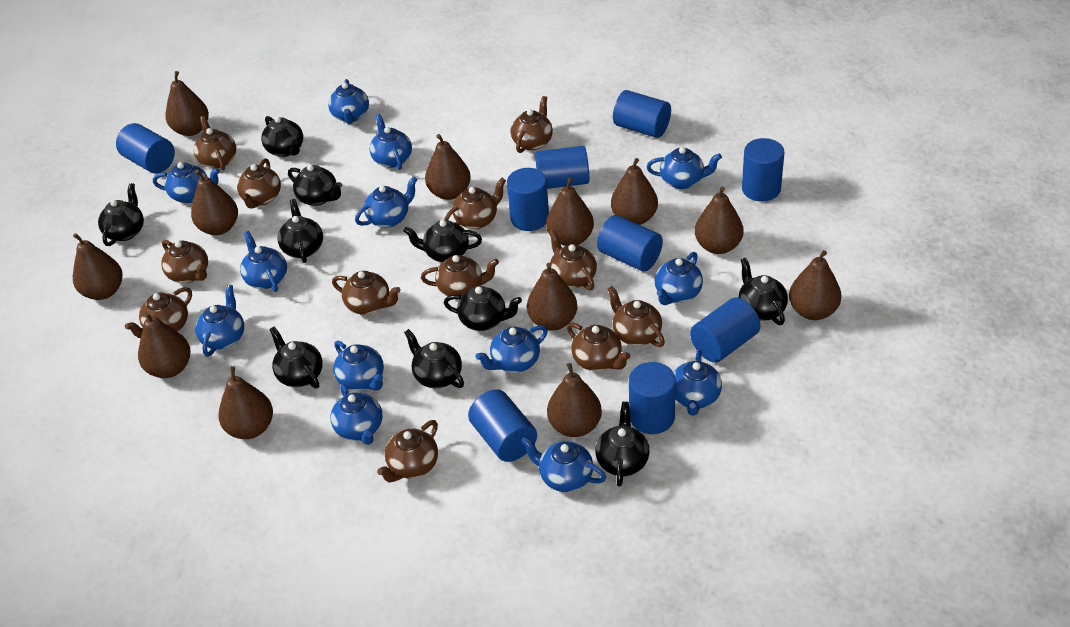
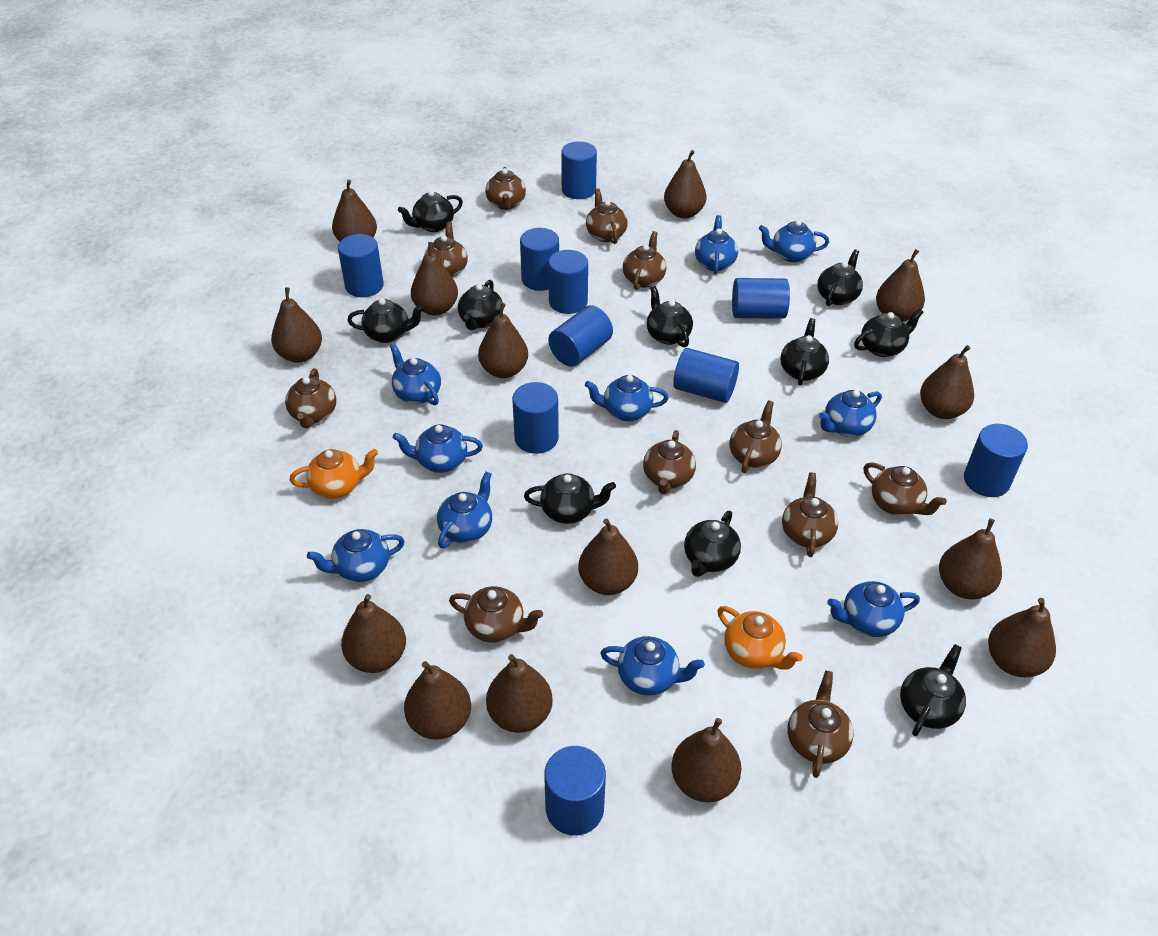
blue cylinder: [116,123,175,173] [468,389,537,462] [507,168,549,231] [535,146,589,189] [597,215,663,271] [613,90,671,138] [629,362,676,434] [690,297,760,363] [742,138,784,201] = 9 -> [338,234,384,297] [512,382,559,454] [520,228,559,291] [544,746,606,836] [548,250,588,314] [548,305,613,367] [561,141,597,199] [673,348,739,403] [732,278,790,319] [964,424,1028,497] = 10
blue teapot: [153,162,220,203] [195,285,244,357] [240,231,287,292] [328,79,369,124] [330,384,382,445] [333,341,384,391] [355,176,417,228] [370,114,412,170] [475,325,548,373] [521,437,606,492] [647,147,722,189] [655,252,703,305] [673,350,722,416] = 13 -> [307,529,405,582] [390,344,441,405] [393,424,483,473] [437,471,492,548] [585,375,669,421] [600,636,705,696] [695,215,738,274] [759,220,829,263] [819,390,882,437] [827,581,920,637] = 10
brown pear: [73,233,123,300] [138,312,191,378] [165,71,209,136] [191,170,238,235] [218,366,273,439] [425,134,471,200] [527,263,578,331] [546,177,594,246] [547,363,602,437] [611,158,658,225] [695,187,743,254] [789,250,842,320] = 12 -> [271,287,322,363] [332,180,377,242] [341,594,406,673] [404,661,471,740] [411,242,458,315] [478,303,528,378] [486,654,553,733] [578,518,638,595] [664,150,707,218] [671,718,741,802] [876,249,925,322] [920,345,974,419] [939,518,1002,599] [988,598,1056,677] = 14
brown teapot: [125,287,192,338] [161,240,208,283] [194,116,236,170] [237,158,281,209] [332,271,400,315] [377,420,438,482] [421,255,499,297] [444,178,506,229] [511,96,553,153] [549,229,597,290] [567,323,630,371] [607,286,665,347] = 12 -> [285,368,336,428] [424,221,468,277] [449,586,543,643] [485,167,526,210] [586,188,628,244] [623,231,666,290] [643,430,696,494] [729,400,782,473] [782,473,838,557] [788,670,854,778] [863,462,947,516] = 11
orange teapot: none = 0 -> [290,449,378,499] [717,606,803,669] = 2

